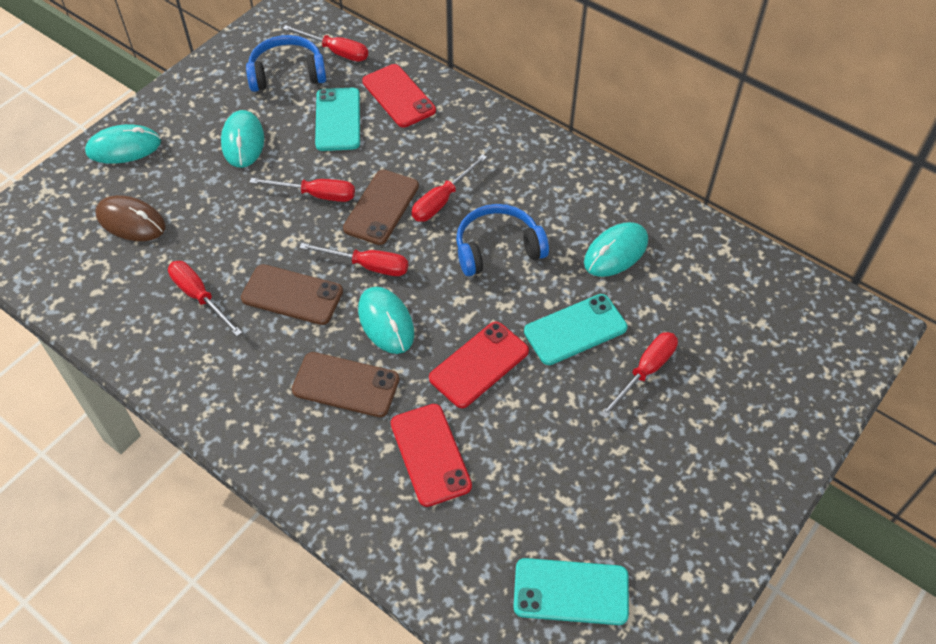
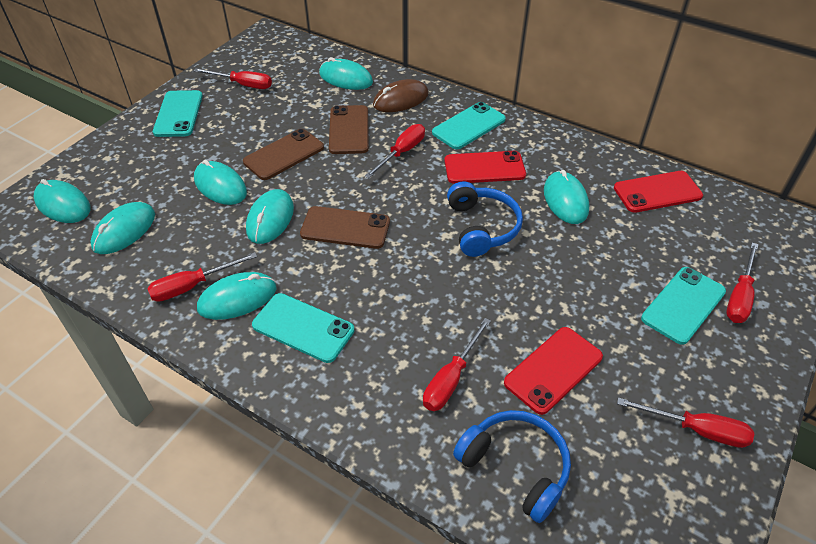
turquoise mouse: [85,124,161,164] [221,110,264,168] [358,287,414,354] [584,222,648,277] = 4 -> [34,179,91,223] [91,202,155,254] [194,160,247,205] [197,272,277,320] [246,189,294,244] [319,57,373,90] [544,170,589,224] = 7
turquoise phone: [315,87,360,151] [513,558,629,625] [524,294,627,365] = 3 -> [153,90,203,137] [252,293,354,363] [432,102,506,149] [641,267,726,345] = 4

